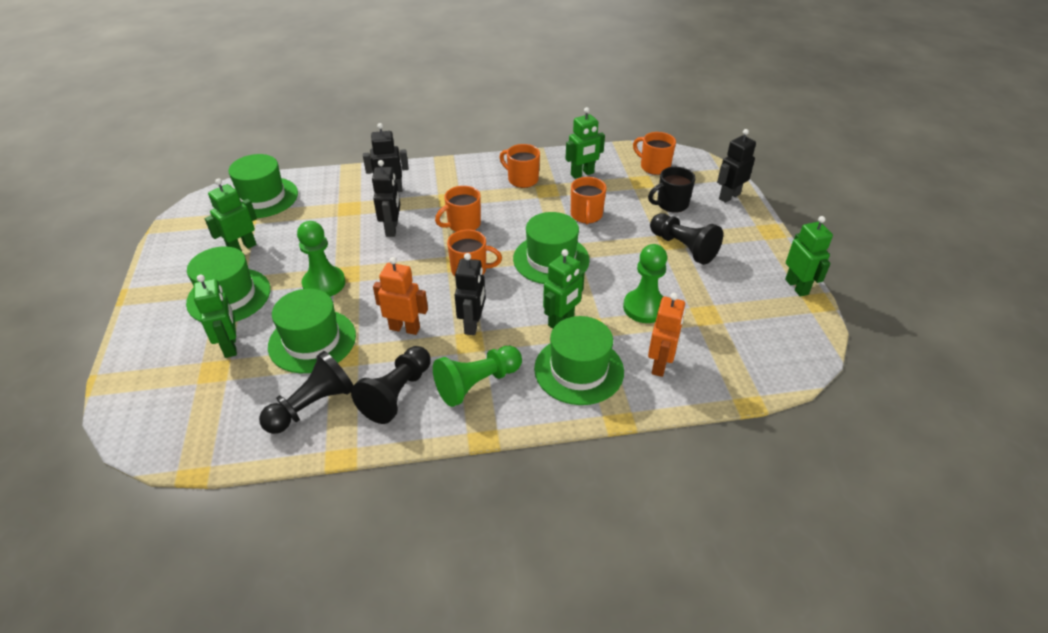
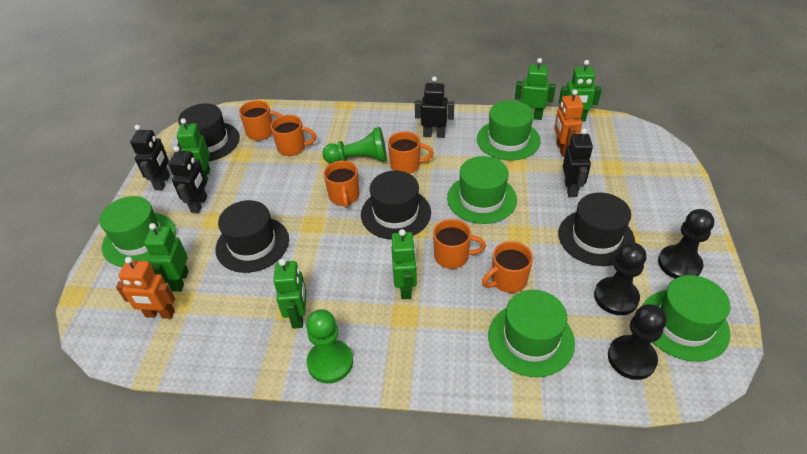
black hat: none = 0 -> [177,103,240,162] [216,200,289,273] [361,171,431,240] [558,192,635,266] = 4
black mug: [648,167,695,213] = 1 -> none = 0
green pawn: [297,221,345,297] [433,346,522,407] [623,244,667,323] = 3 -> [306,309,353,383] [322,127,387,163] = 2
green robot: [193,274,237,358] [205,178,257,252] [543,249,585,329] [565,107,605,179] [785,216,833,297] = 5 -> [144,223,189,292] [177,118,210,181] [273,259,306,329] [391,229,417,299] [515,58,556,120] [559,60,602,121] = 6
orange mug: [435,186,481,232] [447,230,502,276] [499,144,540,188] [571,177,607,224] [633,132,676,175] = 5 -> [239,100,282,141] [270,115,316,156] [324,161,360,208] [388,131,434,174] [433,219,486,269] [482,241,533,293] = 6

